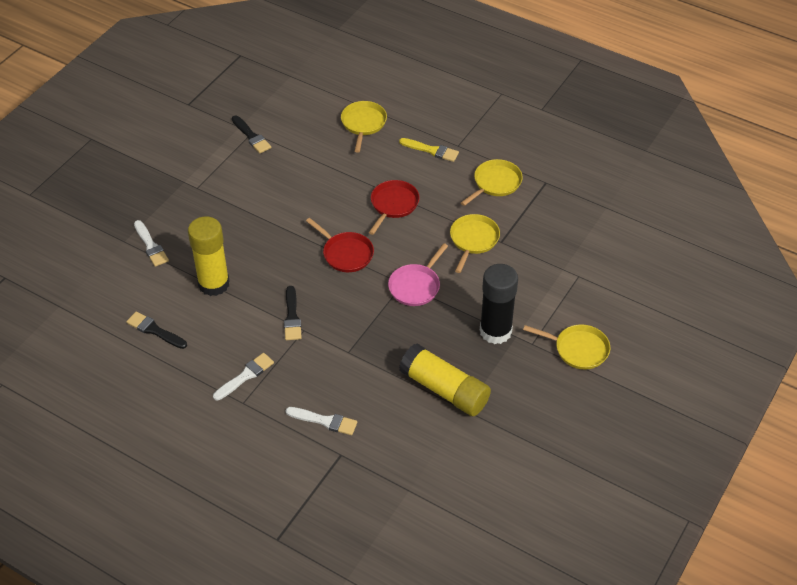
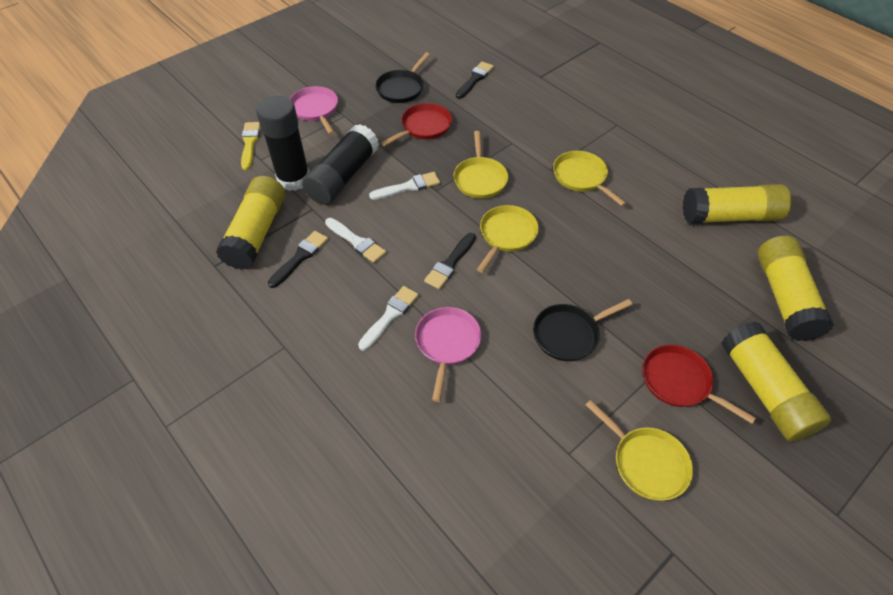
black glue stick: [480,264,518,344] = 1 -> [256,96,309,191] [302,124,379,205] = 2
black pan: none = 0 -> [375,52,430,103] [533,299,632,361] = 2
pink pan: [388,243,448,306] = 1 -> [290,86,338,135] [415,307,481,402] = 2
yellow glue stick: [188,216,230,296] [399,344,491,416] = 2 -> [216,176,285,270] [683,184,791,224] [721,322,831,442] [758,236,834,341] = 4

